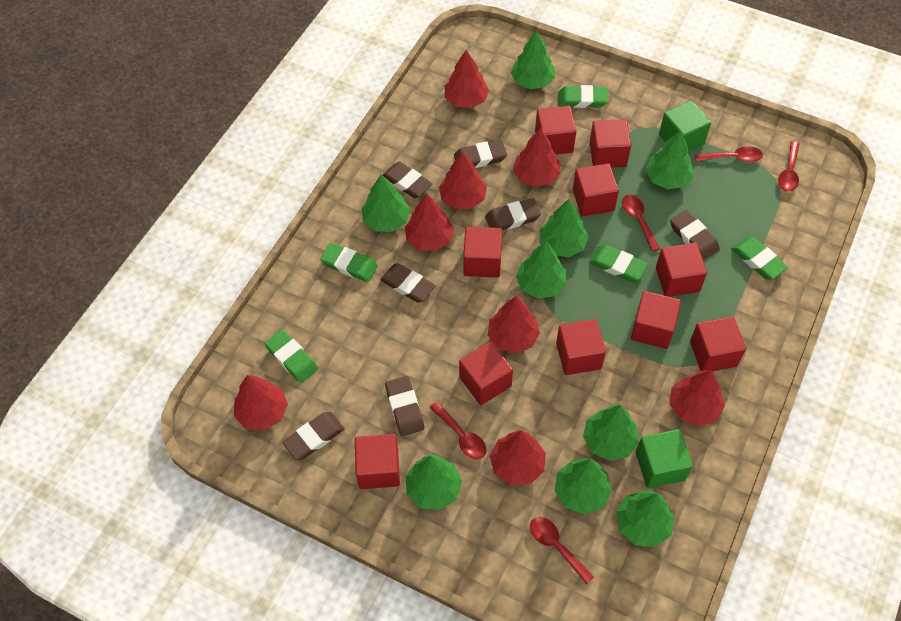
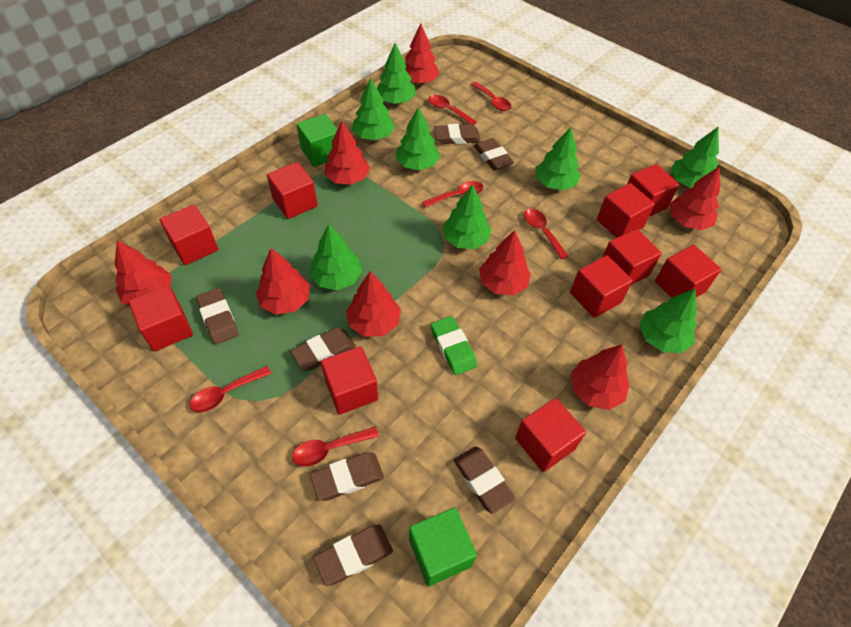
green eraser: [264,329,318,383] [320,243,378,282] [558,85,608,108] [589,245,648,282] [732,237,788,279] = 5 -> [431,316,477,375] = 1
green tree: [362,174,410,232] [405,454,462,510] [511,30,555,89] [516,241,566,299] [539,199,589,257] [555,458,612,514] [583,405,639,461] [616,491,675,547] [645,131,694,189] = 9 -> [309,224,362,290] [352,78,395,140] [377,43,416,104] [395,107,440,170] [442,184,491,249] [536,127,581,190] [639,289,697,353] [670,127,719,188] = 8
red spoon: [429,401,487,459] [530,517,594,585] [622,195,660,252] [695,146,763,162] [778,141,799,191] = 5 -> [190,366,272,412] [292,427,379,466] [422,181,483,208] [428,95,477,125] [471,82,511,111] [524,209,568,259] = 6

